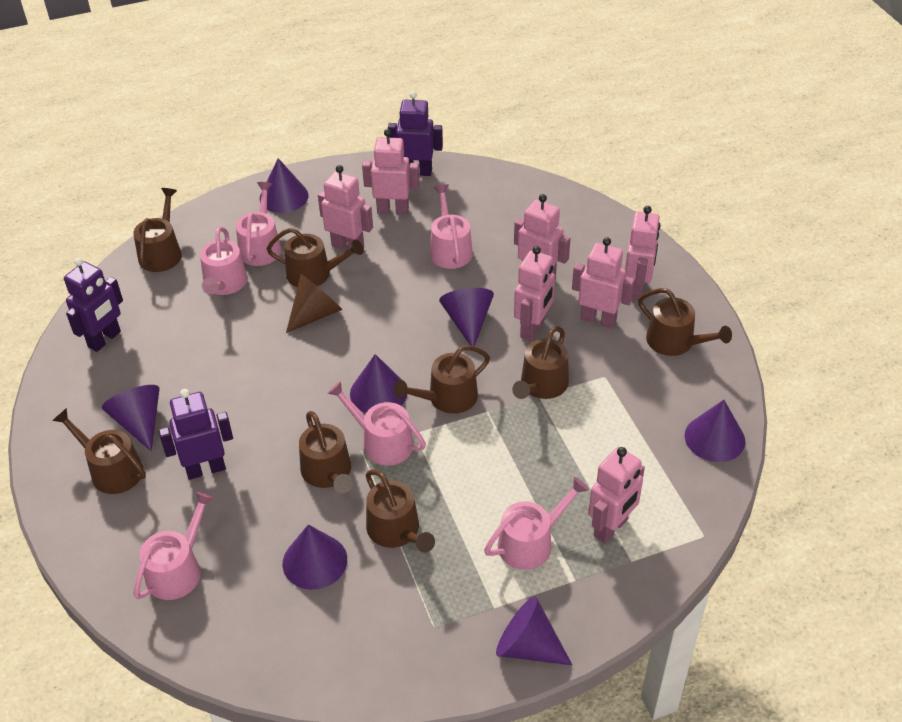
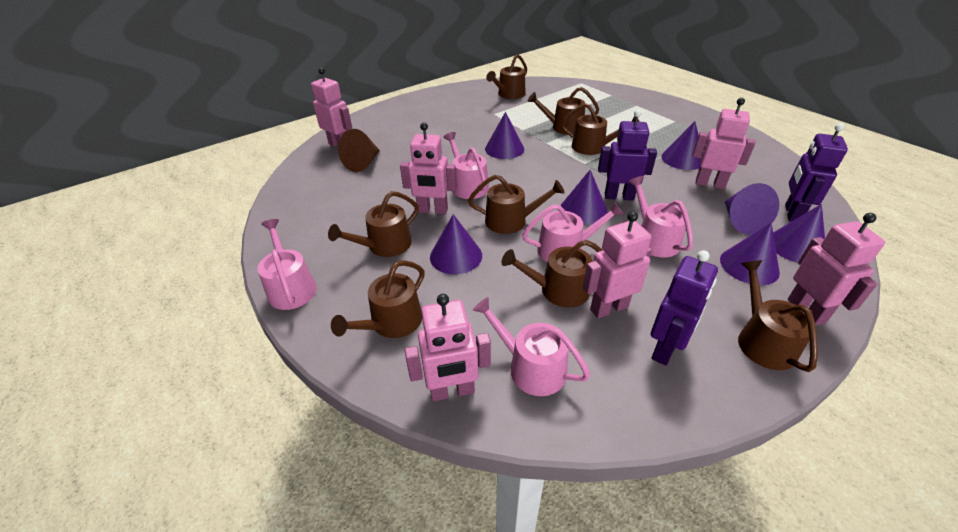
pink robot: [318,165,373,255] [362,129,419,215] [514,194,571,279] [514,246,555,341] [572,237,635,328] [588,447,645,543] [625,206,660,300] = 7 -> [311,68,352,146] [400,123,457,214] [405,294,491,402] [583,211,652,319] [692,98,756,189] [788,213,885,326] = 6
pink watering can: [133,491,215,600] [200,226,248,295] [236,182,281,266] [327,381,426,465] [430,184,473,269] [484,477,589,570] = 6 -> [257,219,317,310] [444,132,489,199] [473,297,590,396] [522,202,624,262] [628,176,693,257] = 5

